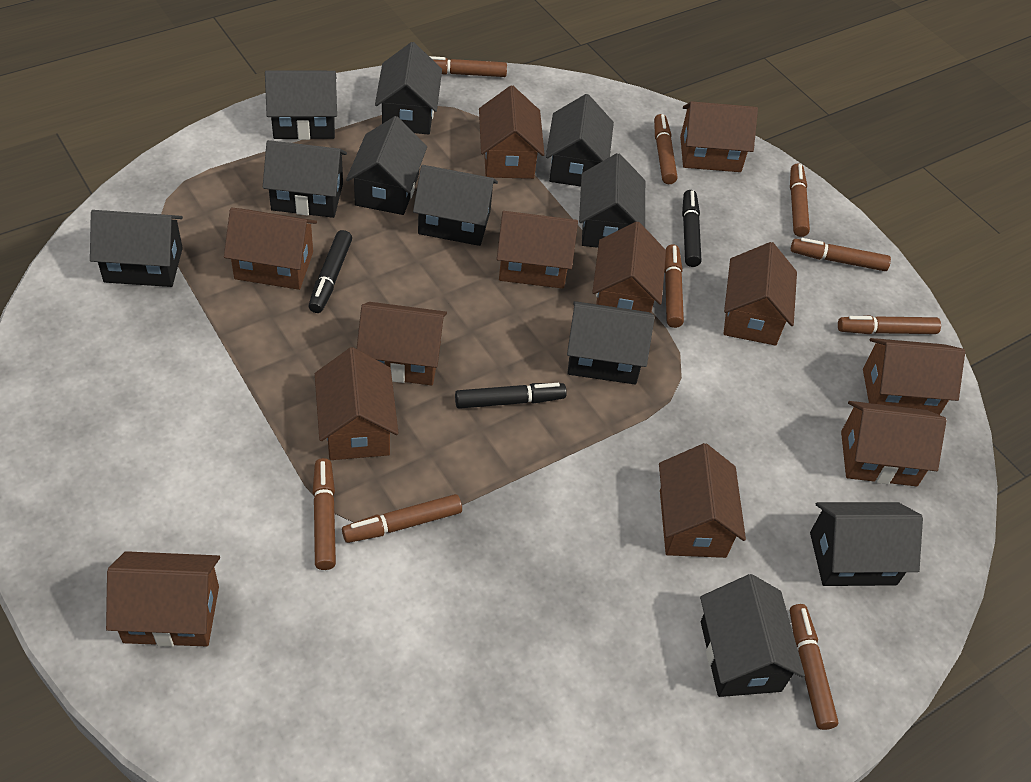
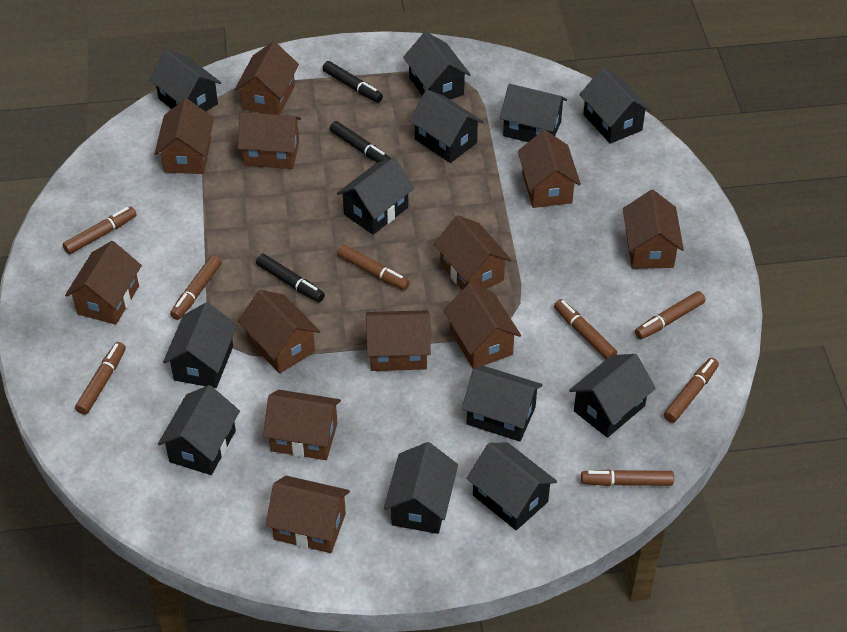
black house: [90,210,183,287] [263,140,347,218] [265,70,337,140] [346,116,427,215] [375,42,442,135] [413,165,498,246] [546,94,614,186] [567,301,655,384] [579,153,645,248] [700,574,805,697] [810,502,923,586] = 11 -> [149,49,221,111] [158,385,240,475] [163,302,237,388] [337,157,414,235] [384,442,458,534] [403,32,471,99] [409,90,484,163] [462,366,543,442] [466,443,557,530] [500,84,567,142] [569,354,656,438] [579,68,651,144] = 12
brown marker: [313,458,336,570] [342,494,462,543] [429,56,507,77] [654,114,677,184] [664,244,684,328] [790,164,810,237] [790,604,839,730] [791,238,891,271] [838,315,941,334] = 9 -> [63,207,136,254] [75,342,126,415] [170,255,222,320] [337,245,410,290] [554,299,617,359] [581,469,674,486] [635,291,705,339] [664,358,719,423] = 8

